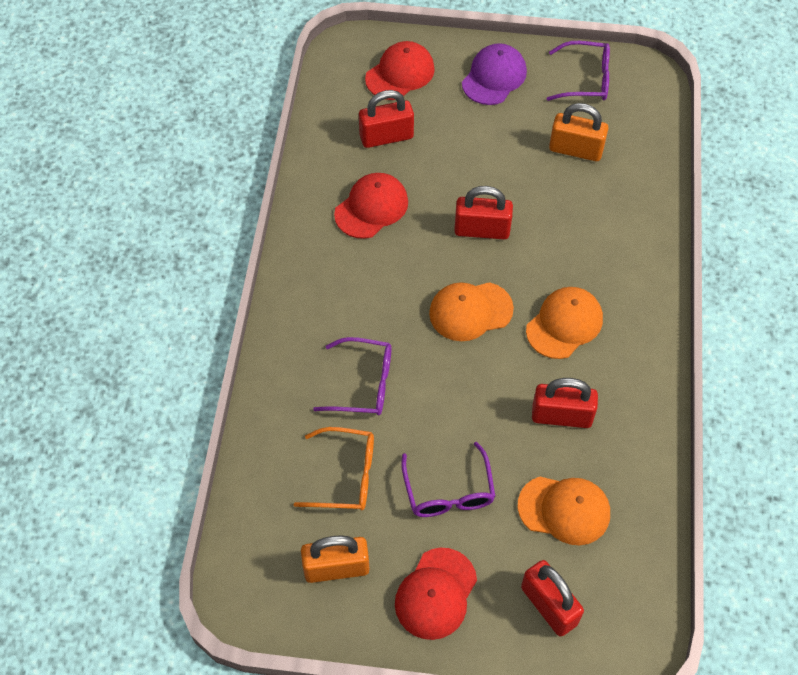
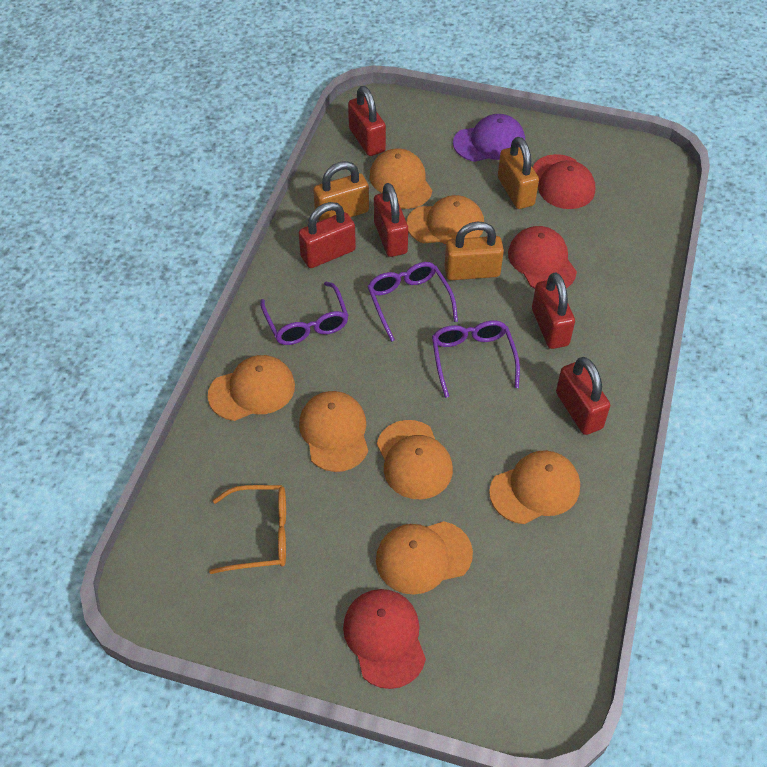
orange cap: [429,282,514,341] [518,477,610,545] [526,287,603,359] = 3 -> [208,355,295,421] [299,391,368,472] [370,148,432,209] [376,521,473,594] [377,420,453,499] [407,195,484,244] [489,450,580,524] = 7
orange padlock: [301,535,369,583] [549,103,609,161] = 2 -> [313,161,369,221] [444,222,504,280] [498,137,539,209] = 3
red padlock: [359,90,414,148] [454,186,513,240] [521,560,584,636] [532,378,598,428] = 4 -> [299,202,356,268] [348,86,386,156] [374,183,408,257] [532,272,575,349] [556,357,610,435] = 5

